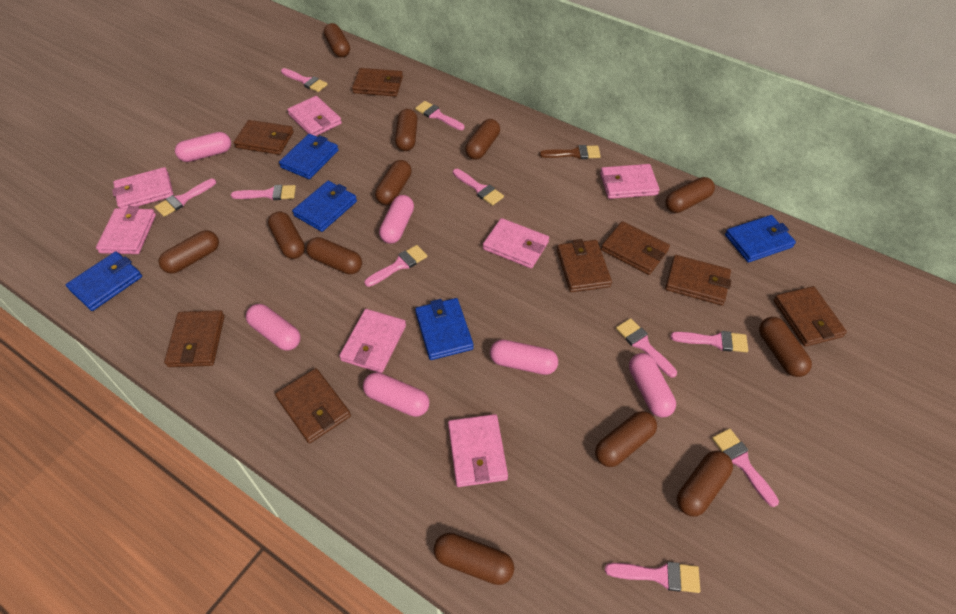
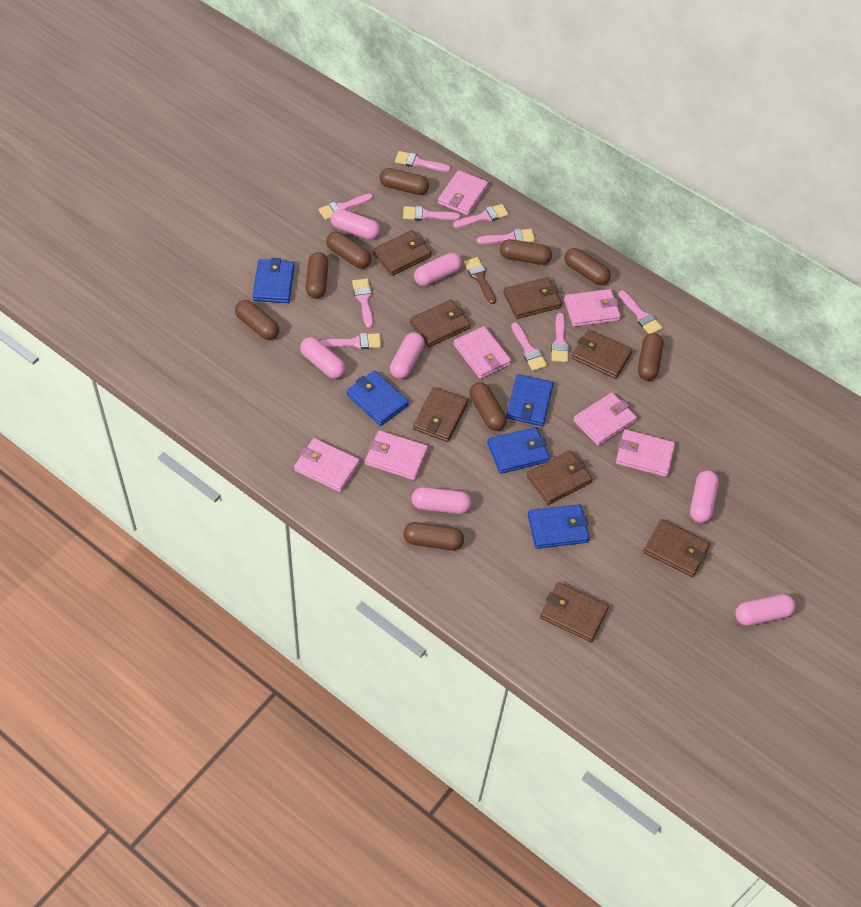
brown capsule: [159,230,219,274] [268,211,305,259] [306,237,362,274] [324,23,350,57] [375,160,412,205] [395,109,418,151] [434,533,514,585] [465,119,500,160] [595,411,657,467] [665,177,715,213] [677,451,733,516] [759,317,812,377] = 12 -> [235,300,279,340] [306,252,328,299] [326,232,371,268] [380,168,429,195] [403,522,464,550] [469,382,507,431] [500,239,552,265] [564,248,611,285] [638,333,664,381] = 9
pink capsule: [175,132,231,162] [246,304,301,351] [363,372,429,417] [379,195,414,244] [490,340,558,375] [629,353,676,418] = 6 -> [300,337,346,379] [331,209,380,240] [390,332,425,379] [412,487,471,514] [414,253,462,286] [690,470,719,523] [735,594,796,626] = 7

